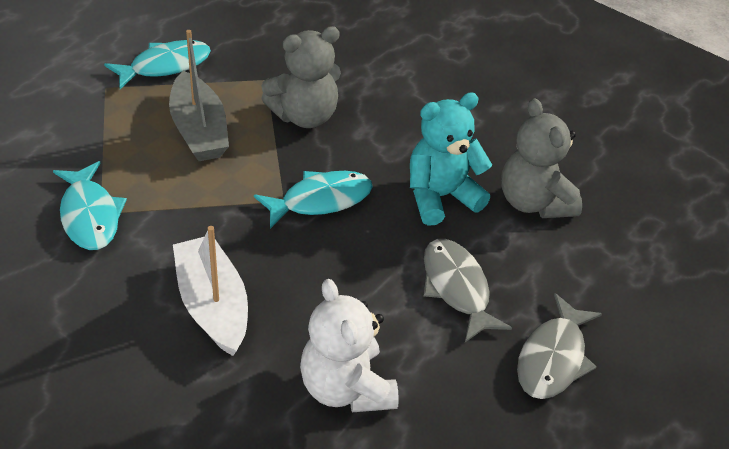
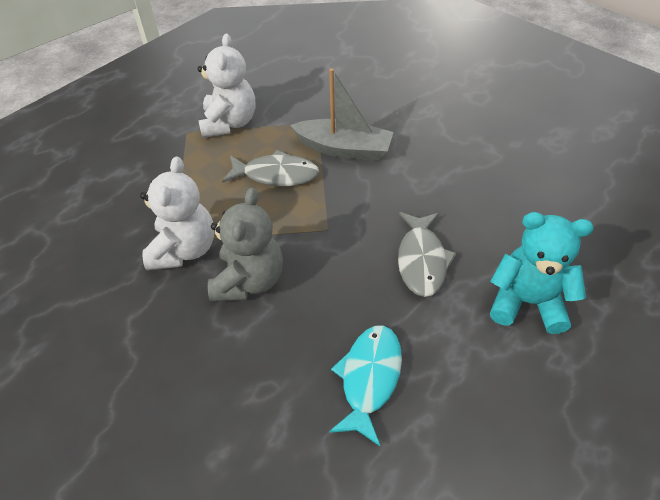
grey teddy bear: [261,26,341,128] [501,99,582,218] = 2 -> [208,188,283,302] = 1
turquoise fish: [53,161,127,250] [104,40,211,89] [254,171,373,229] = 3 -> [329,326,402,446] = 1
white boat: [173,226,248,356] = 1 -> none = 0
white teddy bear: [300,279,399,412] = 1 -> [140,156,214,271] [198,34,255,138] = 2

